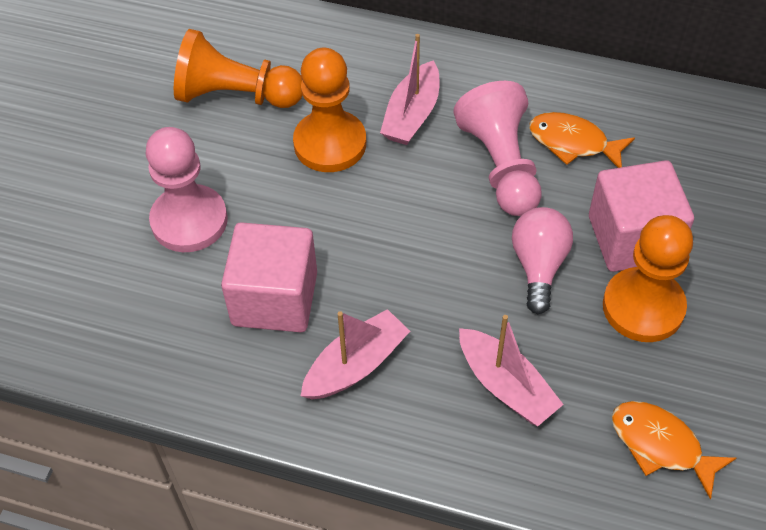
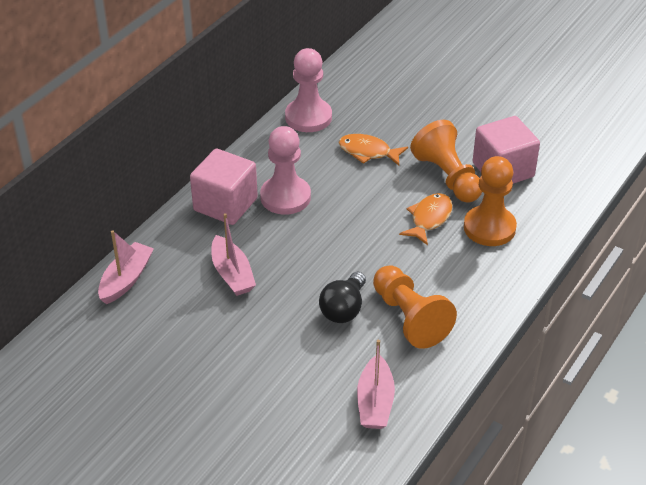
black light bulb: none = 0 -> [319,271,366,323] = 1
pink light bulb: [512,207,573,314] = 1 -> none = 0

